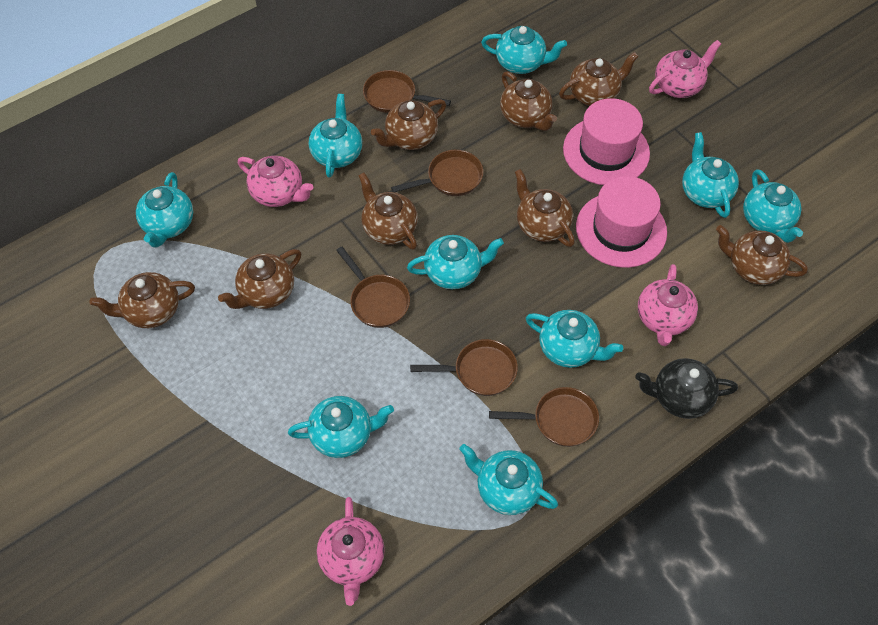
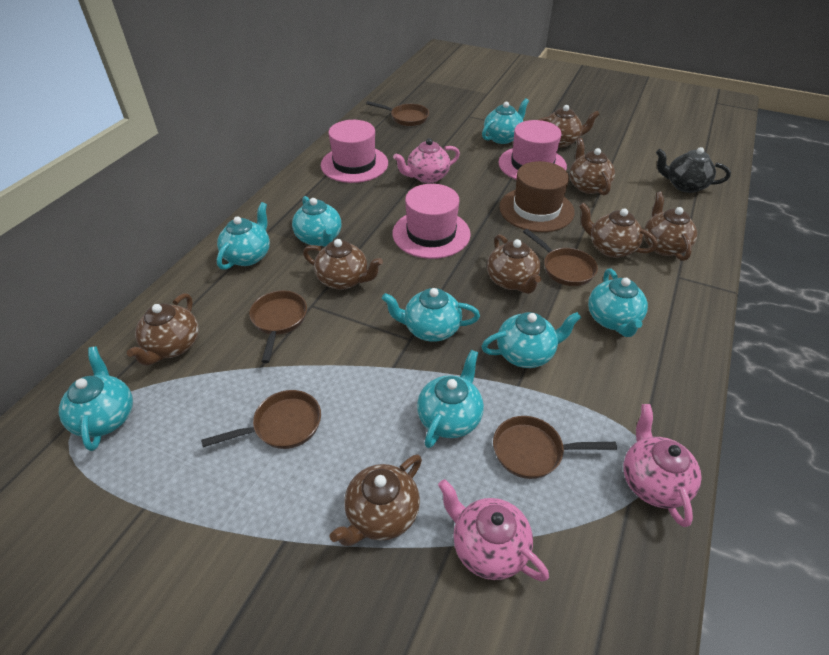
brown hat: none = 0 -> [499,161,575,232] = 1
pink hat: [563,98,650,185] [576,176,667,268] = 2 -> [321,120,388,183] [393,184,471,259] [498,120,567,180] = 3
pink teapot: [238,156,313,207] [317,497,385,606] [638,264,698,346] [649,40,721,98] = 4 -> [393,138,460,183] [438,479,549,582] [623,404,702,527] = 3
turquoise teapot: [136,172,193,248] [288,396,394,458] [309,94,362,178] [407,235,504,289] [459,444,558,515] [481,26,567,74] [526,310,623,368] [682,132,739,218] [743,169,803,243] = 9 -> [59,347,133,451] [217,202,270,270] [292,196,341,247] [382,288,480,342] [417,350,484,448] [481,312,581,368] [482,98,529,144] [588,268,648,337] = 8

